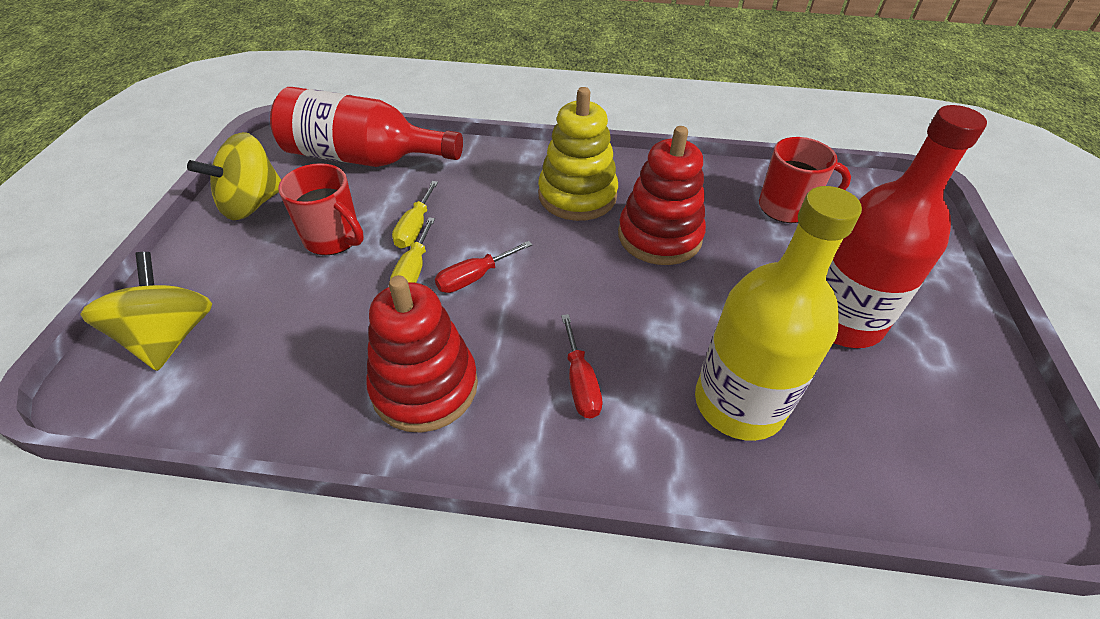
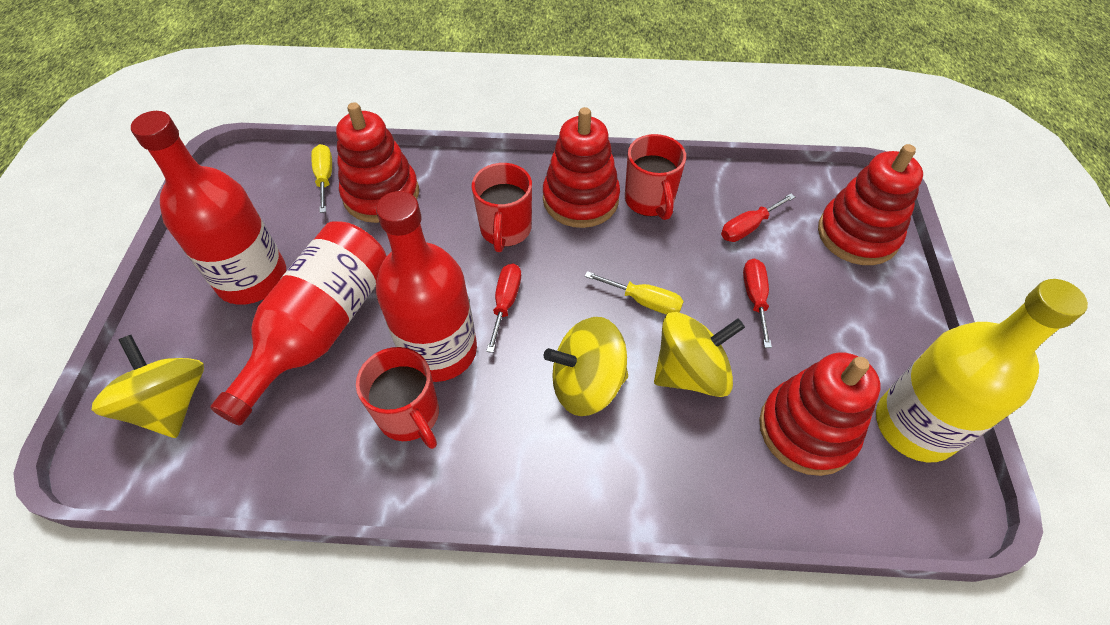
red bottle: [270,87,463,167] [826,105,987,348] = 2 -> [131,111,286,305] [210,222,387,426] [376,191,477,382] = 3
red mug: [278,163,364,255] [759,137,851,223] = 2 -> [356,347,439,449] [472,163,532,252] [625,134,686,220] = 3
red screwdriver: [435,241,532,293] [561,314,603,419] = 2 -> [486,264,521,353] [721,194,795,242] [743,258,772,348] = 3
red stacking toy: [366,275,478,433] [618,126,706,265] = 2 -> [336,102,419,223] [543,107,620,228] [759,352,881,476] [818,144,923,265] = 4
yellow spinning top: [80,252,212,371] [187,132,281,220] = 2 -> [92,335,204,438] [544,317,628,416] [654,312,745,397] = 3
yellow stacking toy: [538,87,618,221] = 1 -> none = 0

